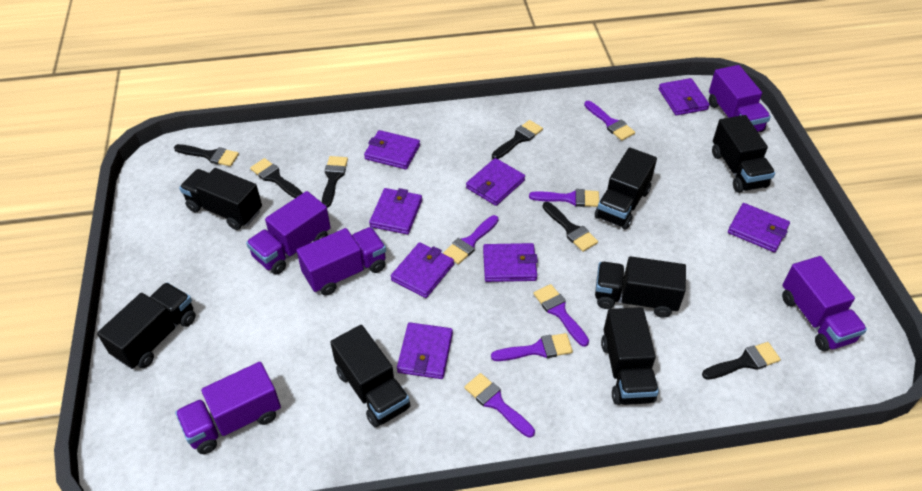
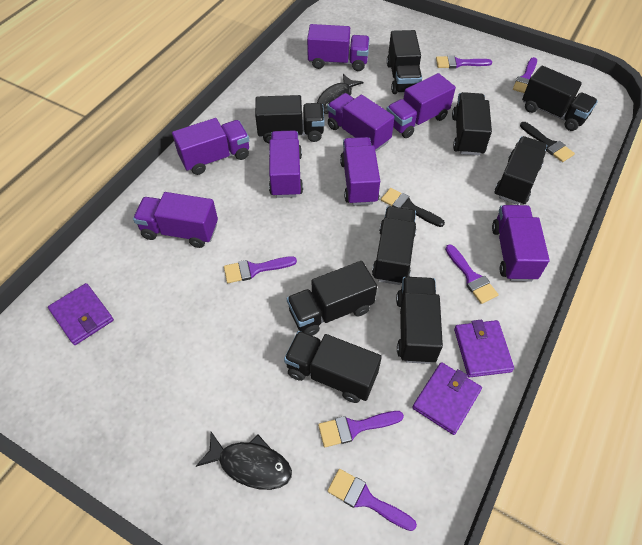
black brush: [174,144,239,166] [250,158,303,198] [322,156,348,208] [492,120,543,159] [543,202,598,252] [702,342,781,380] = 6 -> [381,188,445,227] [520,122,575,162] = 2
black fish: none = 0 -> [196,432,292,490] [317,74,364,114] = 2
black truck: [97,282,196,369] [179,168,262,230] [330,325,411,427] [595,147,657,230] [595,256,686,318] [601,307,659,405] [712,115,775,193] = 7 -> [255,95,324,143] [284,331,382,403] [287,261,377,336] [372,206,416,285] [387,30,422,94] [396,277,443,364] [452,92,492,155] [494,136,547,205] [522,66,598,131] = 9
purple truck: [175,362,281,454] [246,191,331,275] [296,227,386,296] [709,65,771,132] [782,256,867,351] = 5 -> [133,192,218,248] [172,118,250,175] [269,130,303,198] [307,24,370,71] [327,93,395,152] [340,137,380,206] [386,73,456,138] [492,205,550,282] = 8
purple wallet: [364,130,420,170] [369,188,422,235] [391,242,454,298] [397,322,453,379] [466,158,525,206] [483,243,538,282] [659,78,710,116] [728,203,790,253] = 8 -> [48,283,114,345] [412,362,482,435] [454,320,514,377] = 3

